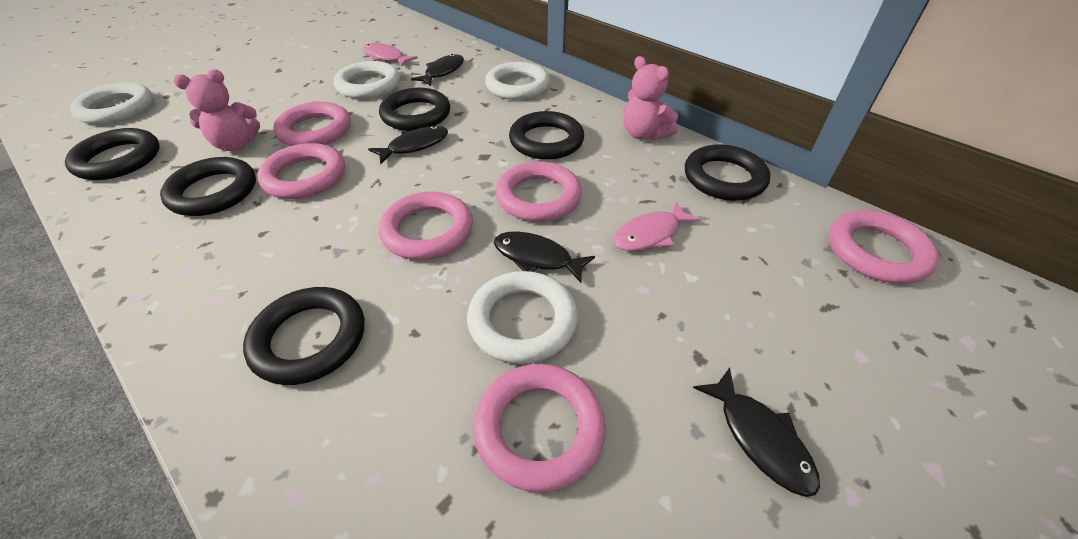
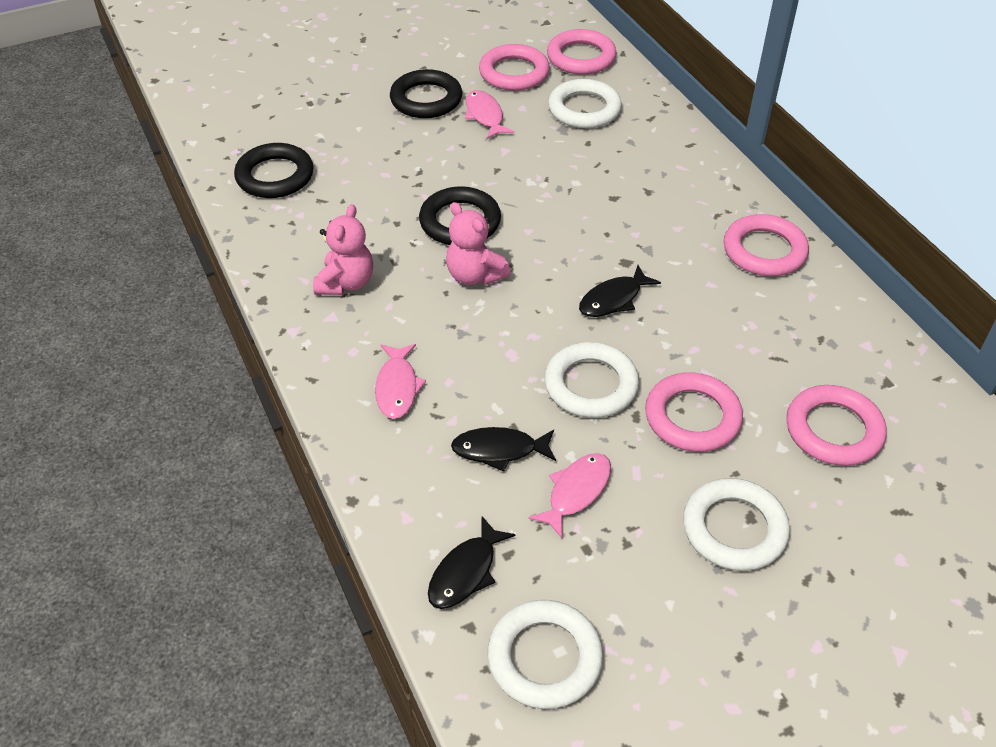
black fish: [368,126,448,164] [411,54,464,86] [494,231,595,283] [693,368,820,497] = 4 -> [428,516,516,609] [451,427,556,472] [579,265,661,317] = 3
black ring: [65,128,160,180] [160,157,256,216] [243,287,364,385] [379,88,450,131] [509,111,584,160] [685,144,770,201] = 6 -> [234,143,314,198] [390,69,462,118] [419,186,501,245] = 3
pink fish: [363,43,418,67] [613,201,701,251] = 2 -> [375,344,426,419] [465,90,514,139] [529,453,611,538] = 3
pink ring: [257,143,345,199] [273,102,351,146] [379,191,473,260] [473,364,606,492] [495,161,582,222] [829,210,939,284] = 6 -> [479,44,550,91] [547,29,617,75] [645,372,743,452] [724,214,809,276] [786,385,887,466] = 5

